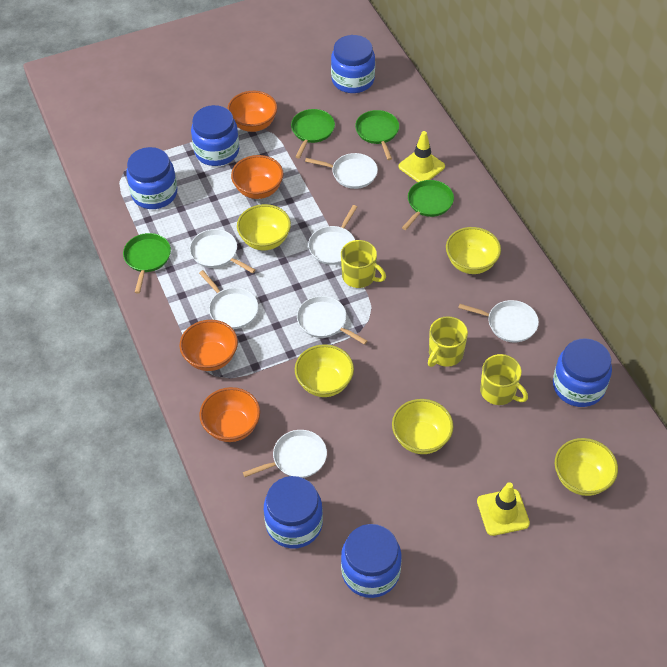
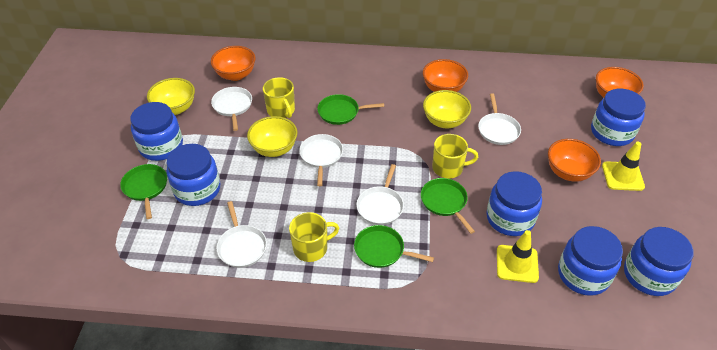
white pan: [190,229,256,273] [199,270,258,329] [243,430,327,478] [297,296,367,345] [305,153,378,189] [308,205,357,265] [458,300,539,342] = 7 -> [211,87,252,131] [216,201,267,268] [299,134,343,186] [356,164,404,225] [478,93,521,145] = 5
yellow bowl: [237,204,291,250] [295,344,354,397] [392,399,454,454] [446,227,501,274] [555,438,618,496] = 5 -> [147,78,195,115] [247,116,297,157] [423,90,471,128] = 3

